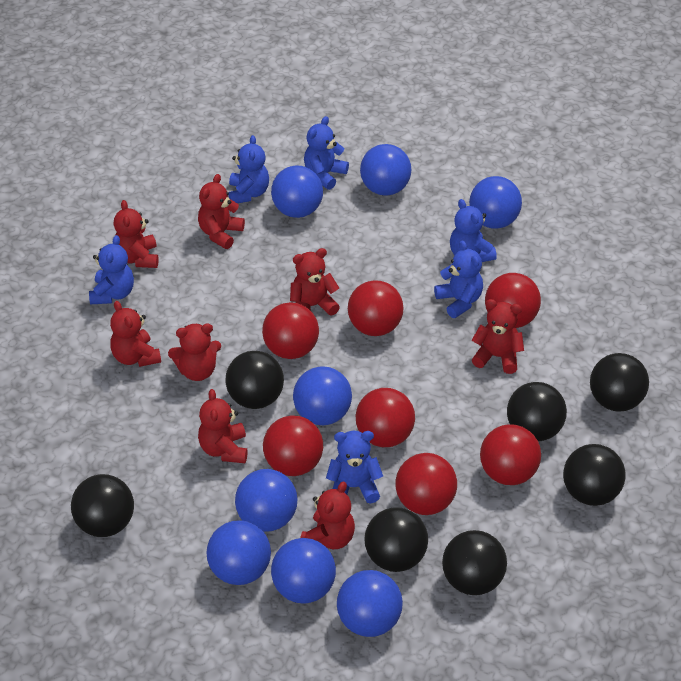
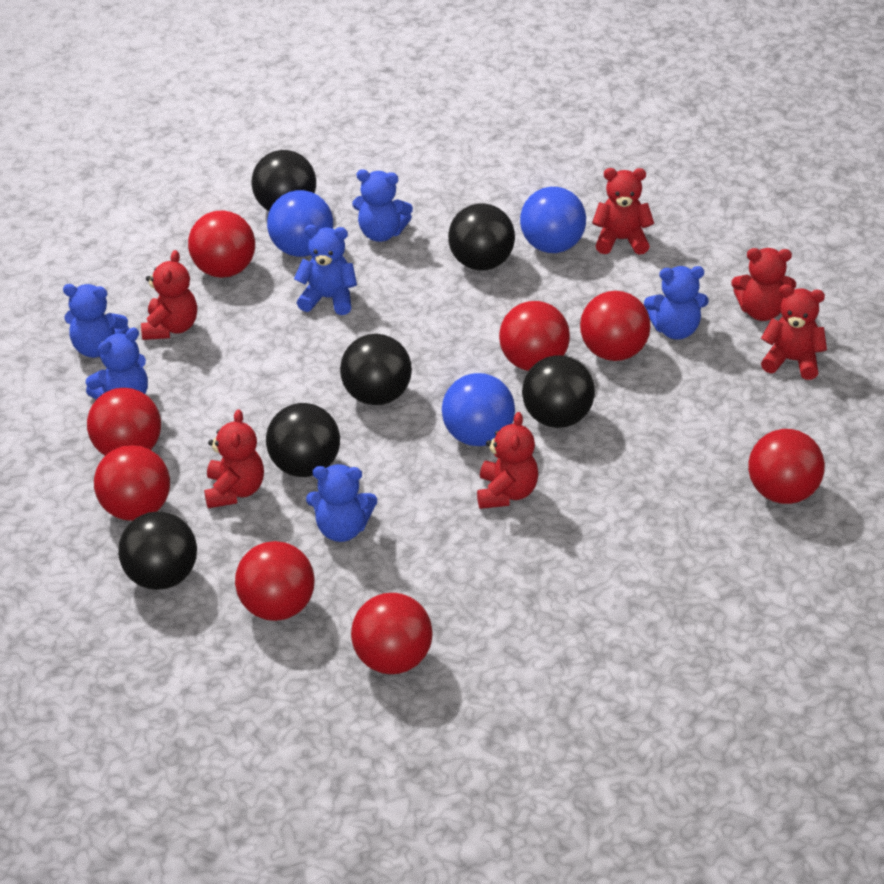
black ball: [71,474,134,537] [226,351,284,409] [364,507,428,572] [442,530,507,595] [507,382,567,441] [563,444,626,506] [590,353,649,412] = 7 -> [118,511,197,590] [252,150,316,211] [266,403,340,477] [340,334,412,405] [448,203,515,271] [522,355,595,428] = 6
blue ball: [206,520,271,585] [235,469,297,532] [271,165,323,218] [271,538,336,604] [293,366,352,425] [337,570,403,637] [360,144,411,196] [469,176,522,229] = 8 -> [267,190,333,257] [442,373,515,446] [520,187,586,253] = 3
red ball: [262,302,319,359] [263,415,323,476] [348,280,404,336] [356,388,415,447] [396,453,457,515] [480,424,541,485] [485,273,541,328] = 7 -> [87,388,161,456] [94,445,170,521] [188,210,255,278] [235,541,315,621] [351,593,433,674] [499,301,570,371] [580,291,651,361] [748,429,825,504] = 8
red teddy bear: [110,301,161,367] [113,200,159,268] [168,324,221,381] [198,174,245,249] [198,389,248,463] [290,248,340,316] [300,481,355,549] [471,299,524,374] = 8 -> [141,250,197,340] [204,409,264,508] [477,412,538,509] [592,168,654,255] [731,248,796,321] [761,284,827,380] = 6

